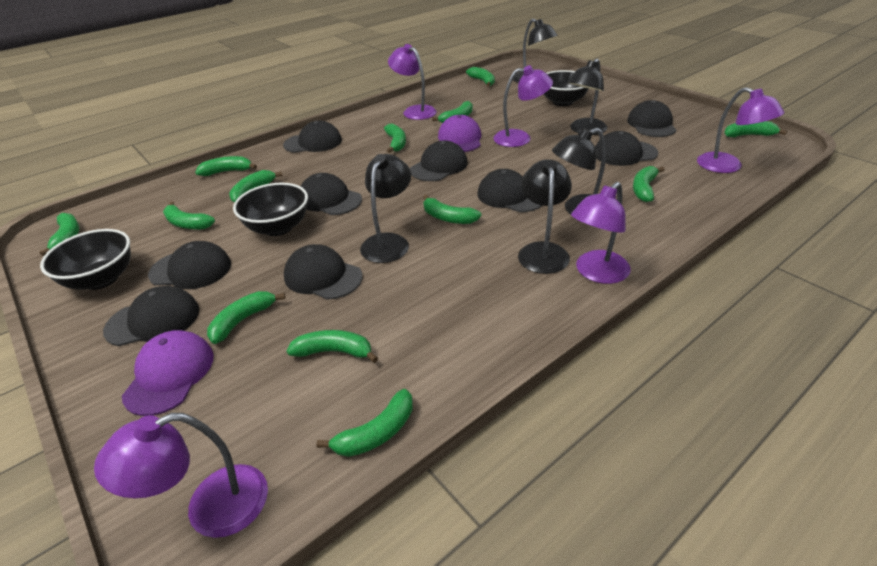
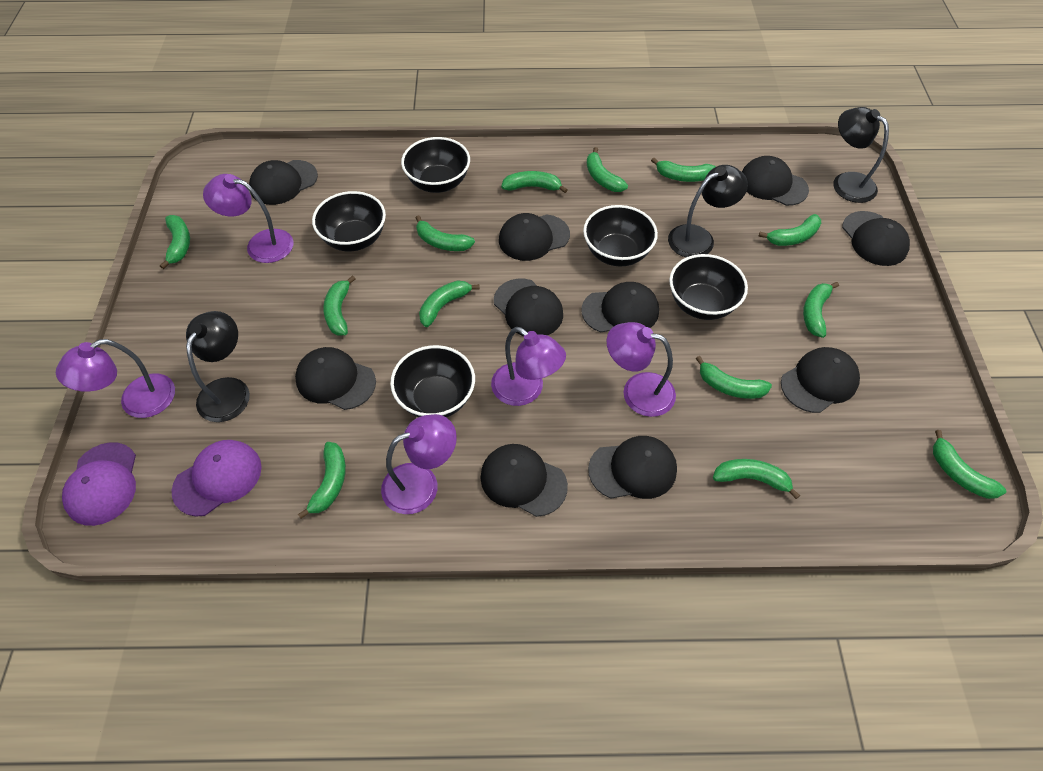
black bowl: [40,229,131,290] [233,183,308,236] [543,70,589,106] = 3 -> [312,191,386,251] [390,345,475,417] [401,137,470,193] [583,205,658,266] [669,254,748,320] = 5
black cap: [103,286,199,346] [148,241,231,289] [283,121,342,153] [284,244,363,300] [300,173,362,215] [410,140,467,181] [477,169,542,212] [595,131,658,166] [627,100,676,137] = 9 -> [249,160,318,205] [295,347,376,410] [480,444,568,517] [494,279,563,336] [499,213,570,261] [581,282,659,332] [588,436,677,499] [742,156,809,206] [781,347,860,413] [842,211,910,266] = 10
black lamp: [360,154,411,263] [513,19,558,83] [518,159,572,274] [552,128,606,215] [567,59,607,135] = 5 -> [186,311,250,422] [668,165,748,257] [833,107,889,203] = 3

